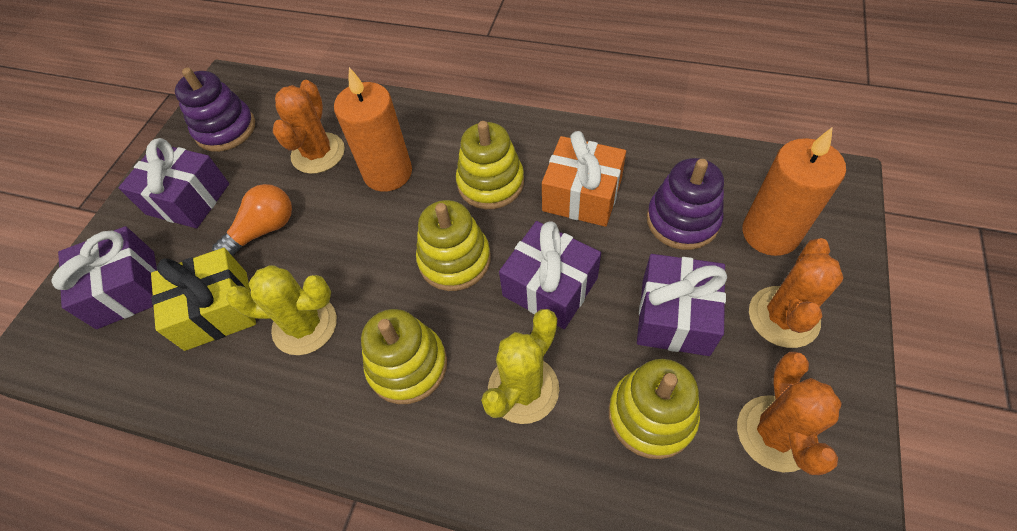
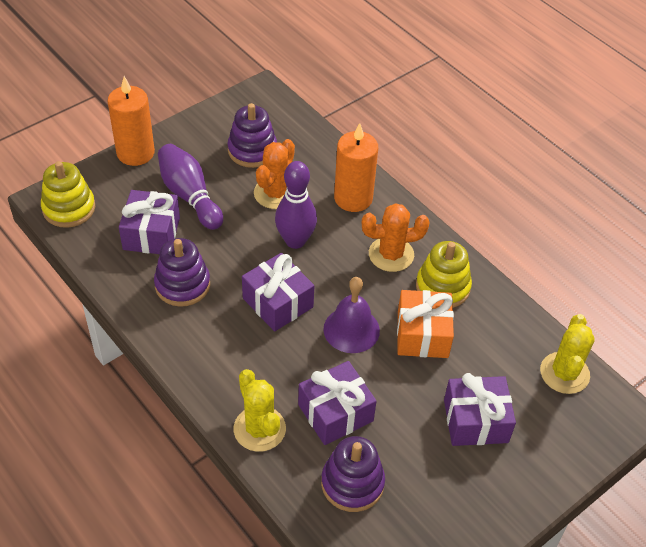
orange cactus: [273,80,345,174] [737,352,842,475] [749,238,844,348] = 3 -> [254,139,295,209] [362,203,430,272] = 2
orange light bulb: [212,184,292,256] = 1 -> none = 0
purple bell: none = 0 -> [323,277,380,353] = 1
purple bowling pin: none = 0 -> [158,144,223,230] [275,161,317,249] = 2
purple stacking toy: [175,68,255,152] [647,158,724,250] = 2 -> [154,238,210,307] [228,103,277,168] [321,436,385,512] = 3
yellow gift: [151,248,256,351] = 1 -> none = 0
yellow stacking toy: [361,309,447,404] [416,200,491,291] [456,121,524,209] [609,359,700,459] = 4 -> [41,161,95,228] [416,241,472,308] = 2

